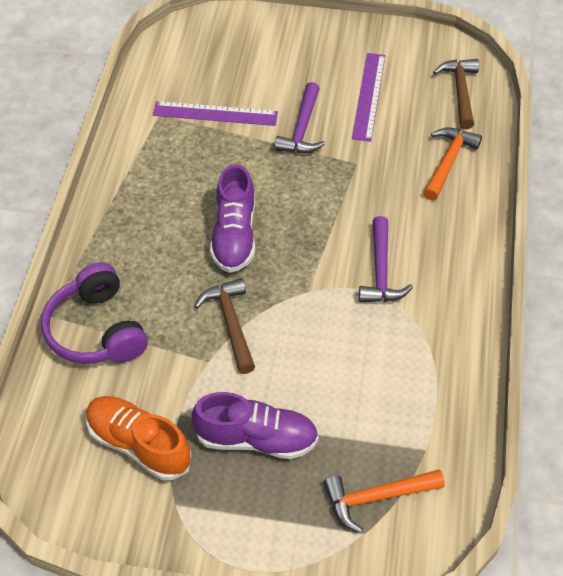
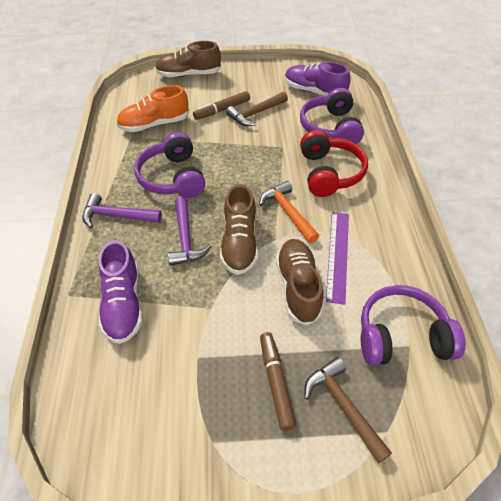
brown marker: none = 0 -> [193,91,250,120] [260,332,296,431] = 2
brown shoe: none = 0 -> [155,41,221,78] [220,184,258,275] [276,239,324,325] = 3
orange hammer: [324,469,445,533] [423,128,482,200] = 2 -> [259,181,319,243] = 1
purple headphones: [41,262,148,364] = 1 -> [134,132,205,198] [300,87,364,144] [361,285,466,365] = 3
purple ruler: [153,101,278,126] [352,53,386,142] = 2 -> [326,212,349,305] = 1
red headphones: none = 0 -> [300,130,368,197] = 1

